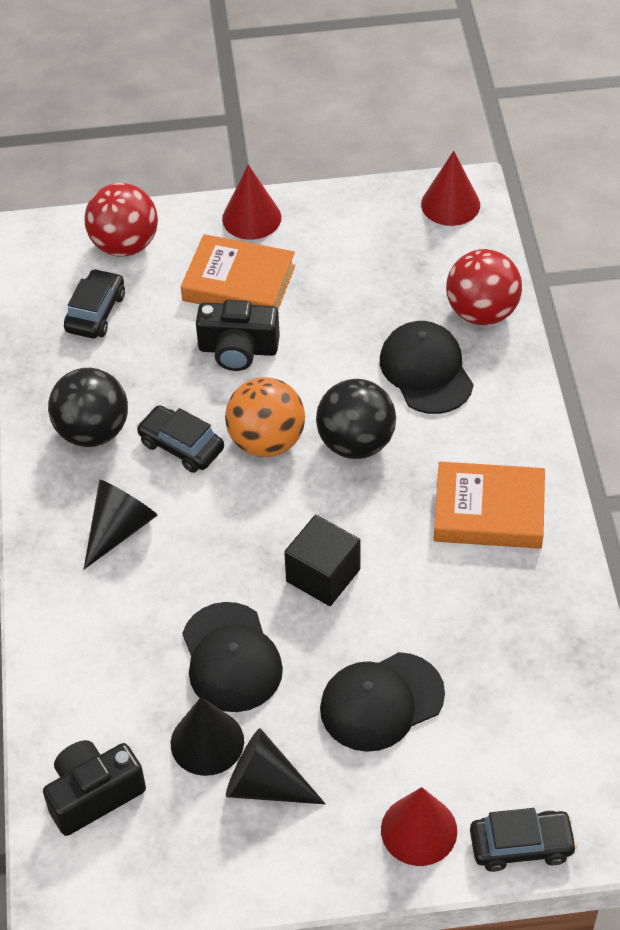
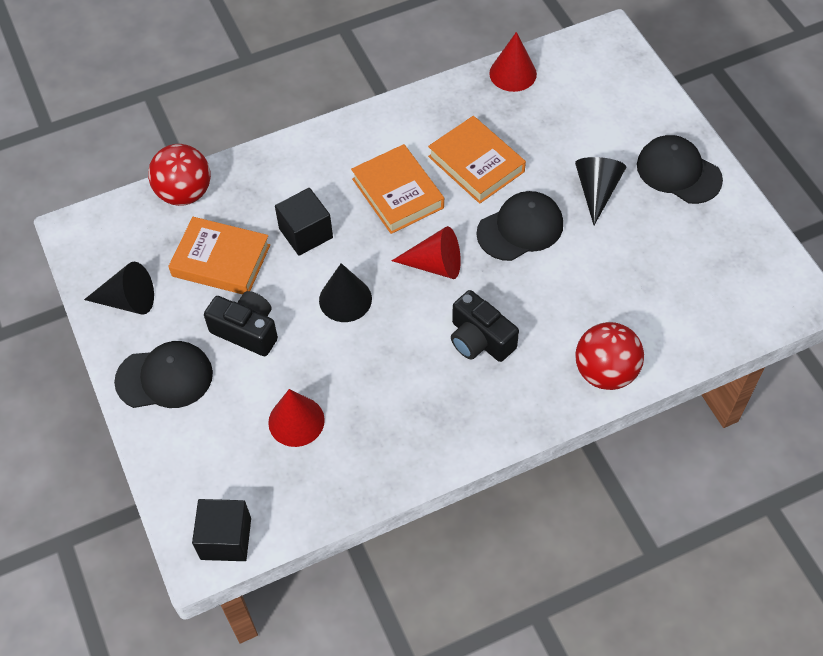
black ball: [48,368,128,447] [316,379,396,459] = 2 -> none = 0
black car: [64,269,125,338] [137,405,224,473] [470,808,577,872] = 3 -> none = 0
black cube: [284,515,360,606] = 1 -> [192,499,251,561] [275,188,333,256] = 2
orange ball: [225,377,305,457] = 1 -> none = 0
orange book: [181,234,295,309] [434,462,545,549] = 2 -> [168,217,270,295] [351,144,444,234] [428,116,526,204] = 3

